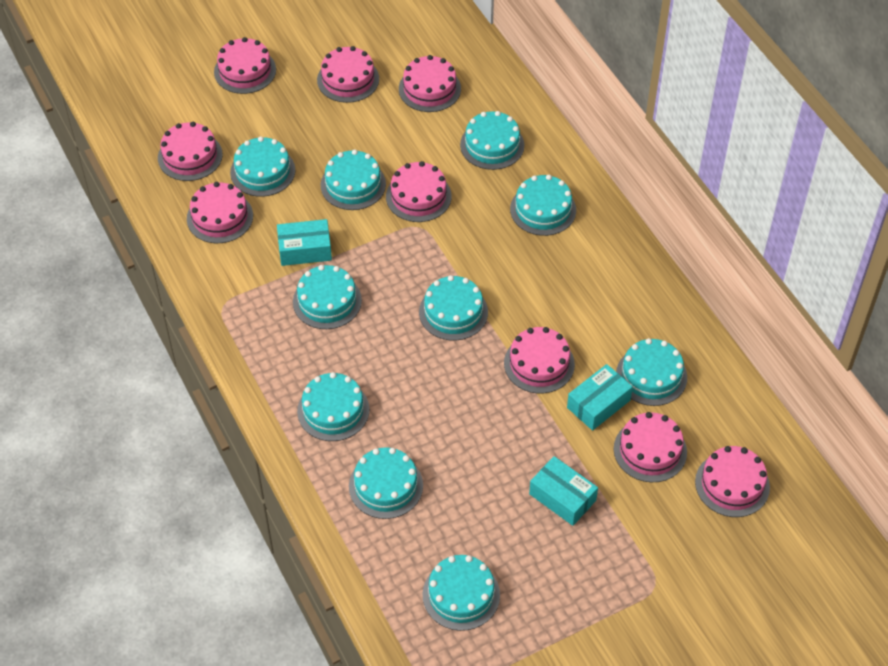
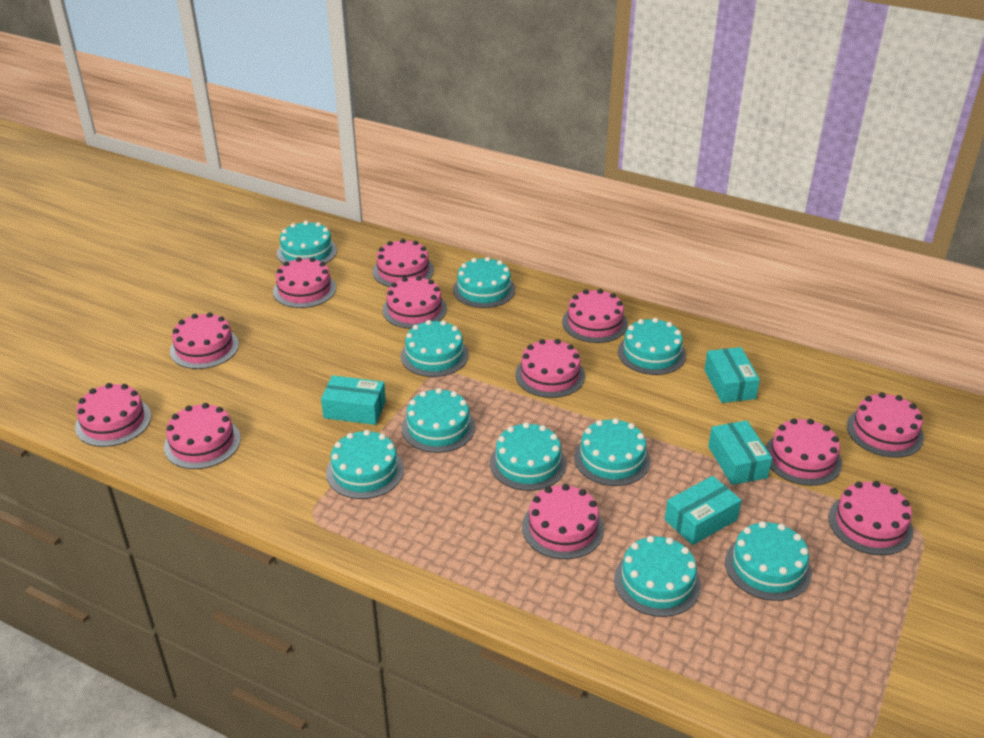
pink cake: [158,122,223,181] [187,182,253,243] [214,37,276,94] [317,46,379,103] [386,161,451,222] [399,55,461,112] [504,327,575,393] [614,412,687,482] [695,446,770,517] = 9 -> [75,383,151,447] [164,403,241,469] [170,312,239,369] [273,257,336,308] [373,239,434,287] [382,276,447,329] [516,339,585,398] [522,484,604,559] [562,289,628,343] [765,418,842,486] [829,481,913,555] [847,392,924,458] = 12
turquoise box: [277,219,332,266] [529,456,598,526] [567,364,633,431] = 3 -> [321,375,386,425] [665,476,742,545] [704,347,760,403] [708,420,772,485] = 4

